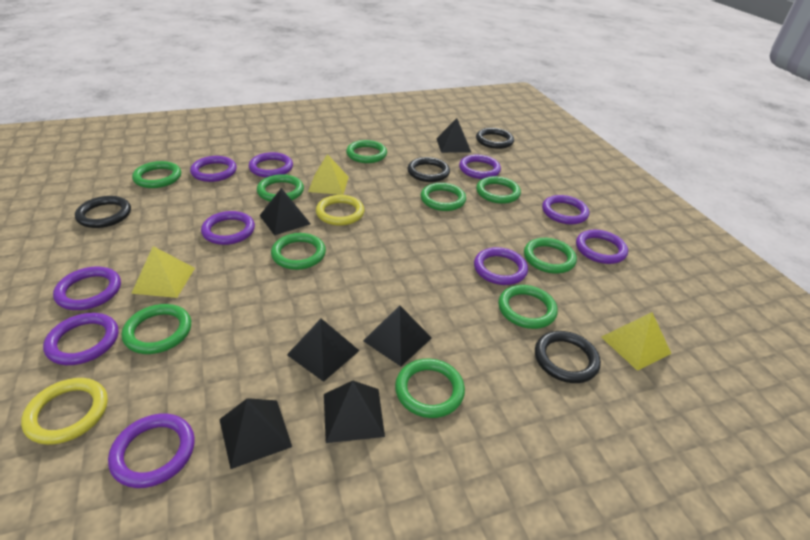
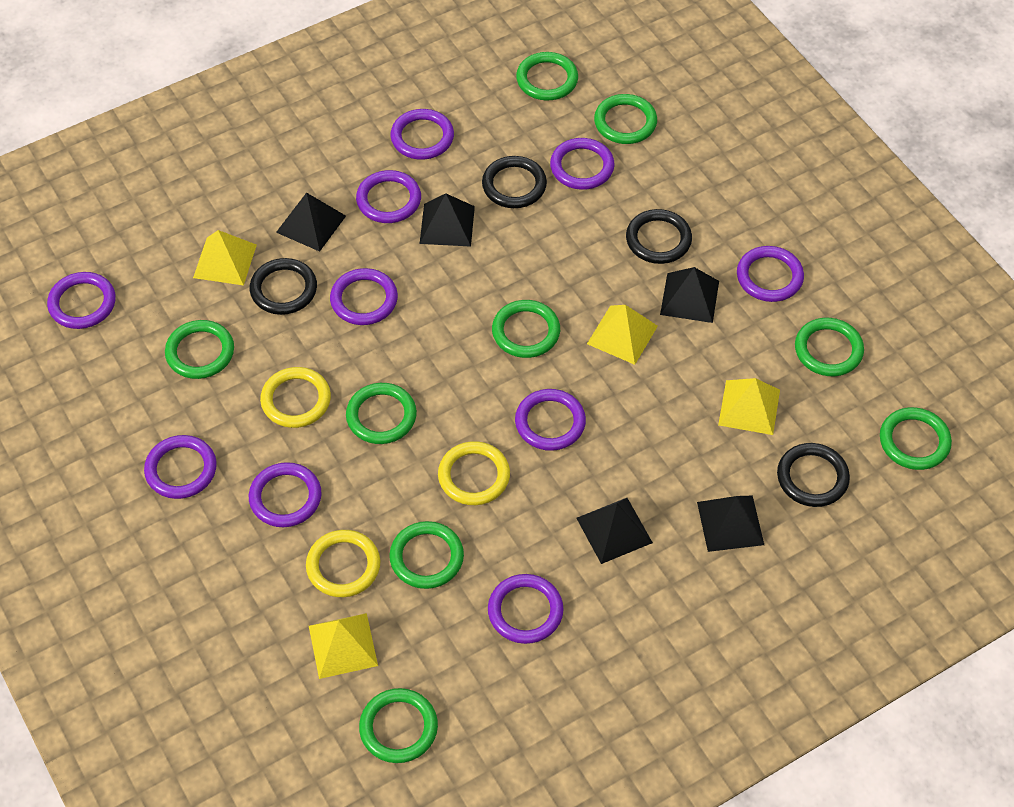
black pyramid: [219,398,292,469] [259,188,311,235] [287,319,360,382] [324,381,385,443] [363,306,432,366] [436,118,471,153] = 6 -> [276,192,346,252] [420,193,475,247] [576,498,653,564] [660,267,719,323] [697,496,764,552] = 5
green ring: [122,304,191,354] [132,161,181,188] [257,174,304,202] [271,233,326,270] [346,140,387,163] [395,359,465,418] [421,183,466,211] [476,176,521,204] [498,285,558,329] [524,238,577,274] = 10 -> [165,320,234,379] [346,383,417,444] [359,688,438,763] [389,521,464,589] [492,300,560,358] [516,52,578,100] [594,94,657,144] [795,318,864,376] [880,407,952,470] = 9
yellow pyramid: [131,246,195,298] [308,154,349,195] [601,312,672,371] = 3 -> [193,230,257,285] [309,613,378,679] [587,305,658,365] [718,378,780,435] = 4
yellow ring: [21,378,108,445] [316,195,364,226] = 2 -> [260,367,331,428] [306,530,380,597] [438,441,510,505] = 3

